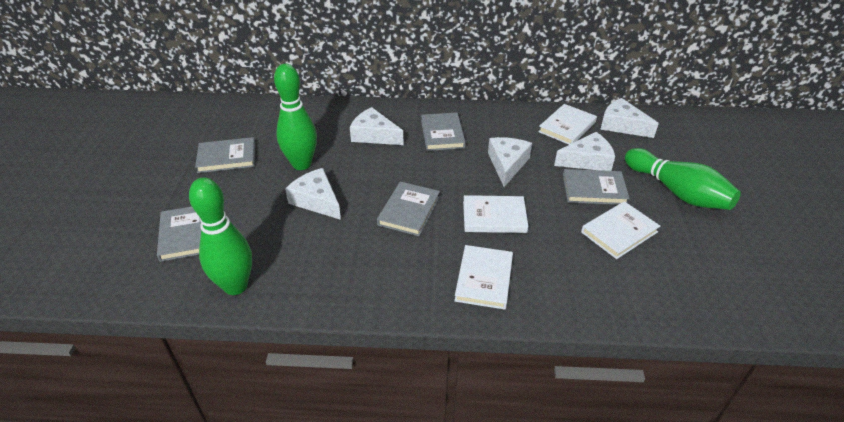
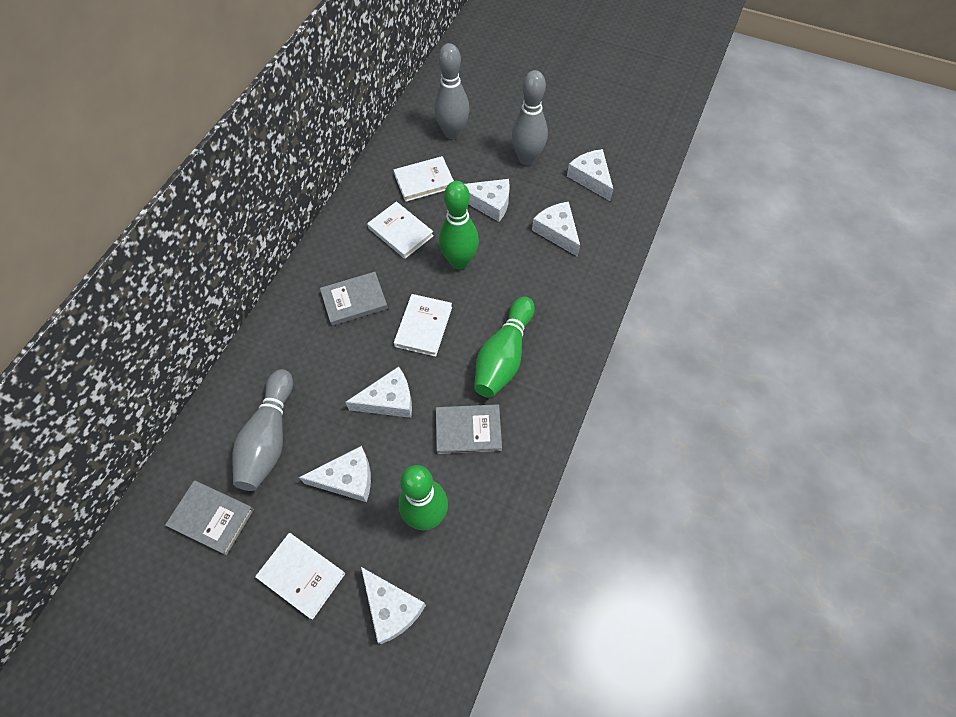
grey book: [157,207,201,262] [195,137,255,173] [377,182,440,236] [421,113,466,151] [563,169,630,205] = 5 -> [165,481,254,555] [320,272,388,326] [436,404,502,454] = 3
grey bowling pin: none = 0 -> [232,369,293,491] [434,43,469,139] [511,70,548,165] = 3
white cheese: [285,168,341,220] [350,107,404,145] [488,137,532,187] [554,132,615,171] [600,98,659,138] = 5 -> [299,446,371,502] [345,366,412,418] [361,567,426,644] [465,179,510,222] [532,202,580,257] [567,149,613,201] = 6

